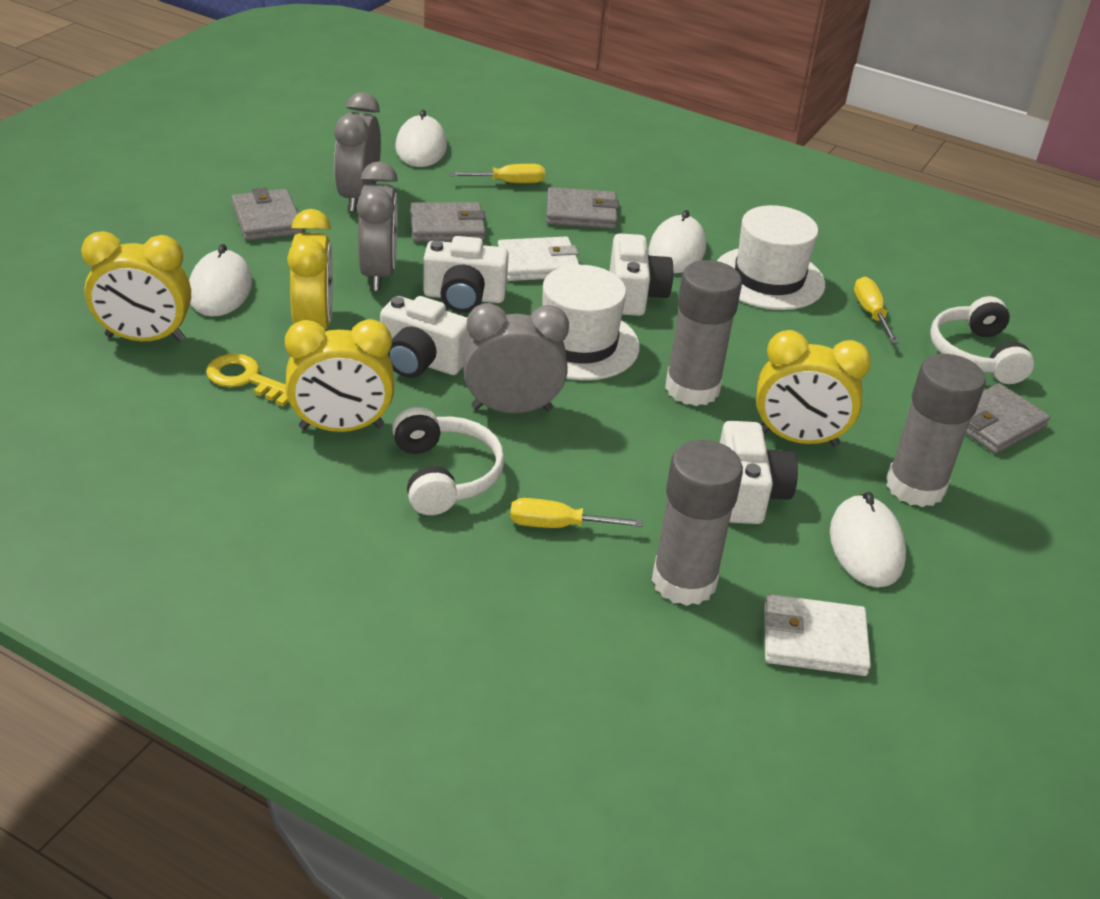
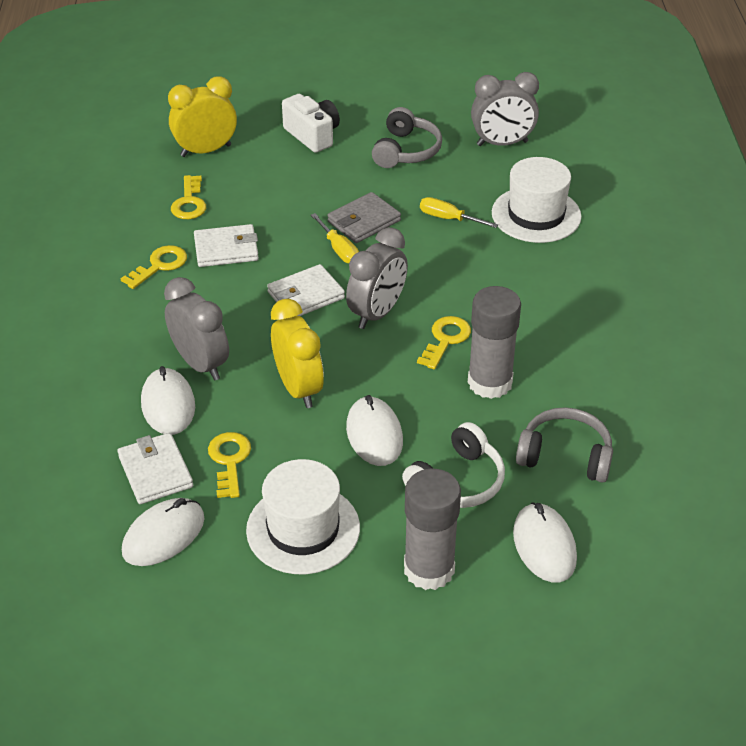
grey glue stick: [652,440,743,606] [665,260,742,406] [886,354,986,507] = 3 -> [404,468,461,590] [468,286,521,399] = 2
grey headphones: none = 0 -> [372,107,442,168] [516,407,613,483] = 2
grey wallet: [231,188,303,241] [410,202,486,242] [546,187,619,229] [966,383,1050,454] = 4 -> [327,192,401,243] = 1
white camera: [380,296,470,378] [423,236,509,313] [610,233,674,316] [720,421,798,524] = 4 -> [282,94,340,153] = 1
white headphones: [392,407,505,515] [930,296,1034,384] = 2 -> [402,422,505,508] = 1
white wallet: [498,237,580,281] [764,594,871,676] = 2 -> [118,433,193,504] [194,224,259,267] [267,264,345,316] = 3
yellow clock: [81,231,191,342] [285,319,394,432] [287,209,333,330] [756,330,871,447] = 4 -> [168,77,237,157] [271,299,324,408] = 2
yellow key: [206,354,288,406] = 1 -> [121,245,187,289] [171,175,206,219] [208,432,251,498] [417,316,471,369] = 4
yellow screwdriver: [449,164,545,183] [510,498,643,528] [854,277,899,344] = 3 -> [311,213,359,263] [420,197,498,228] = 2

